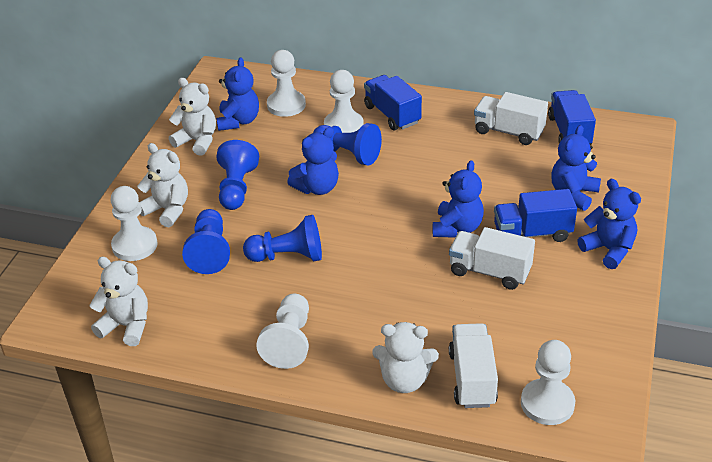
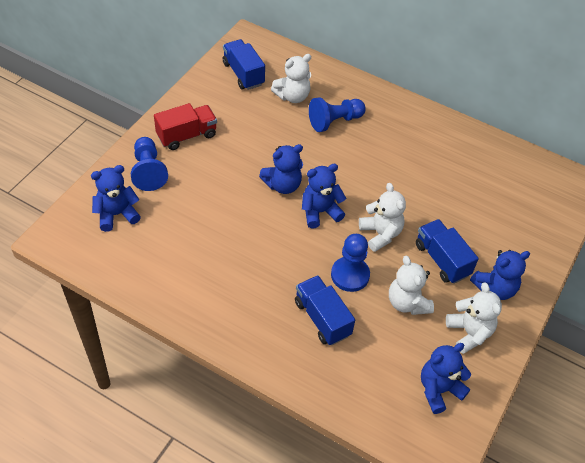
blue pawn: [182,209,230,274] [216,140,259,210] [243,215,322,262] [313,123,382,166] = 4 -> [131,137,168,191] [309,97,366,132] [331,234,370,292] = 3
red truck: none = 0 -> [154,103,217,150] = 1
white pawn: [111,186,158,261] [256,294,309,369] [267,50,306,117] [324,70,364,133] [521,340,575,425] = 5 -> none = 0
white truck: [449,227,535,290] [449,323,498,408] [474,92,548,145] = 3 -> none = 0

